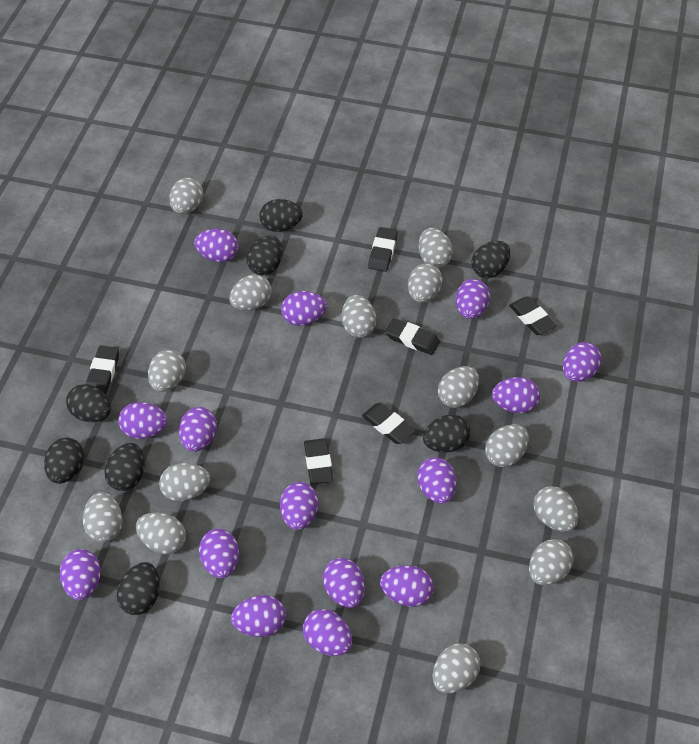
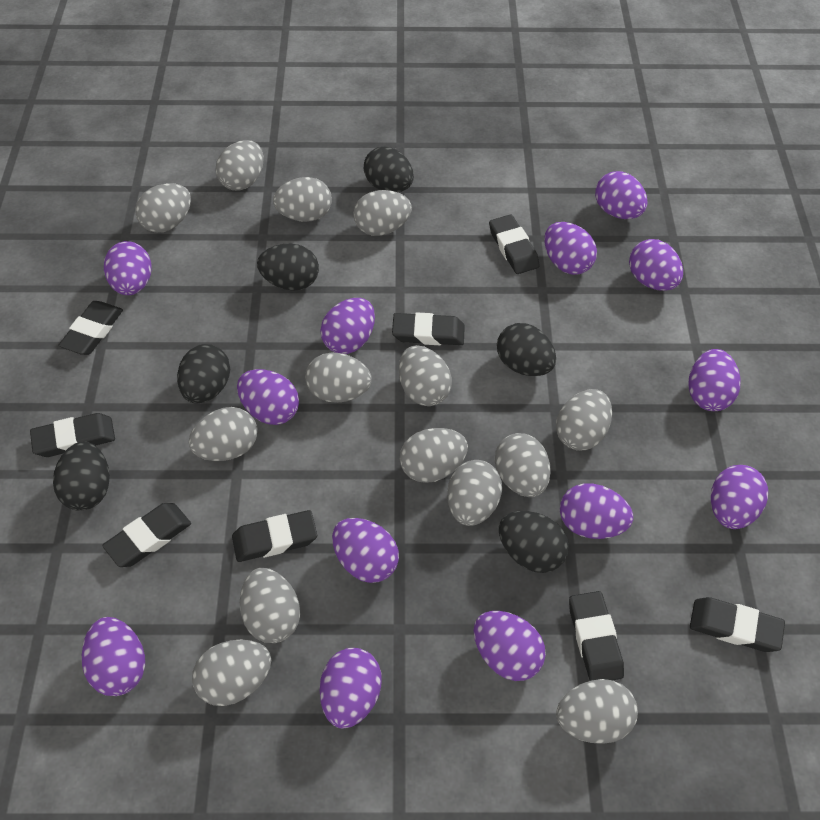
black egg: [44,438,84,484] [66,384,111,422] [104,443,145,491] [117,562,160,615] [247,236,283,276] [260,199,303,232] [423,415,470,453] [472,241,510,278] = 8 -> [53,441,110,511] [177,344,230,404] [257,244,319,291] [364,146,414,192] [497,323,556,376] [499,511,569,573] = 6
black eraser: [86,345,119,395] [304,438,334,484] [362,403,416,444] [368,227,398,272] [385,318,440,355] [509,296,557,335] = 6 -> [30,413,115,457] [58,301,123,355] [102,503,191,567] [232,510,317,562] [392,312,465,345] [489,215,540,274] [569,591,624,681] [690,597,785,652] = 8
purple egg: [60,549,101,600] [118,402,168,439] [179,407,217,452] [194,229,238,262] [199,529,239,578] [231,595,286,637] [280,482,318,530] [281,291,327,326] [303,609,352,656] [323,558,365,608] [380,565,434,607] [417,457,456,504] [456,279,490,319] [492,377,540,413] [563,342,602,382] = 15 -> [82,617,145,696] [104,241,152,295] [237,369,299,425] [320,298,375,354] [320,648,381,729] [332,518,399,583] [474,611,546,681] [544,222,597,275] [560,484,633,539] [595,171,648,219] [629,239,683,291] [688,349,741,411] [711,465,768,529] = 13

